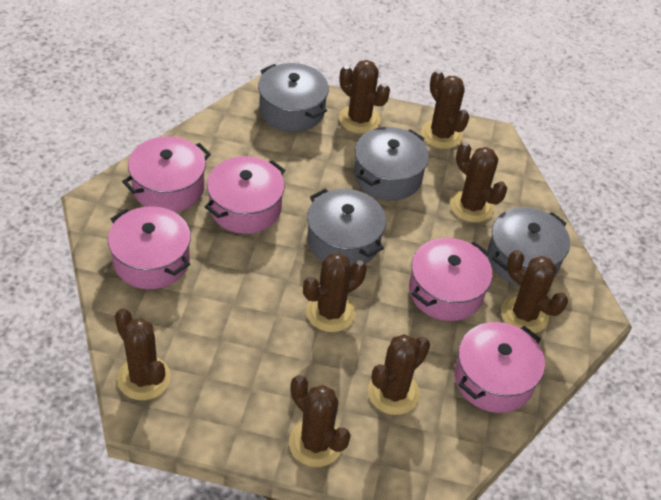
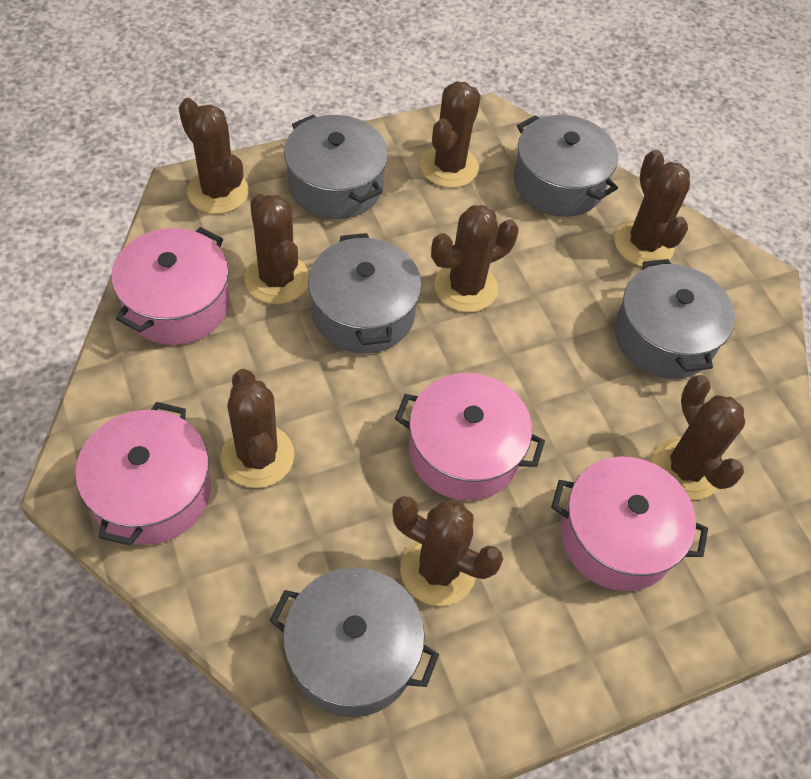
grey pot: [258,63,329,132] [307,189,386,267] [354,127,429,201] [488,207,570,286] = 4 -> [270,567,439,717] [284,115,388,219] [308,233,422,353] [513,115,618,217] [615,259,735,379] = 5
pink pot: [108,206,191,289] [122,136,211,212] [205,156,285,234] [409,238,492,321] [455,322,545,413] = 5 -> [75,402,211,546] [111,227,230,345] [395,373,545,501] [551,456,708,591] = 4

